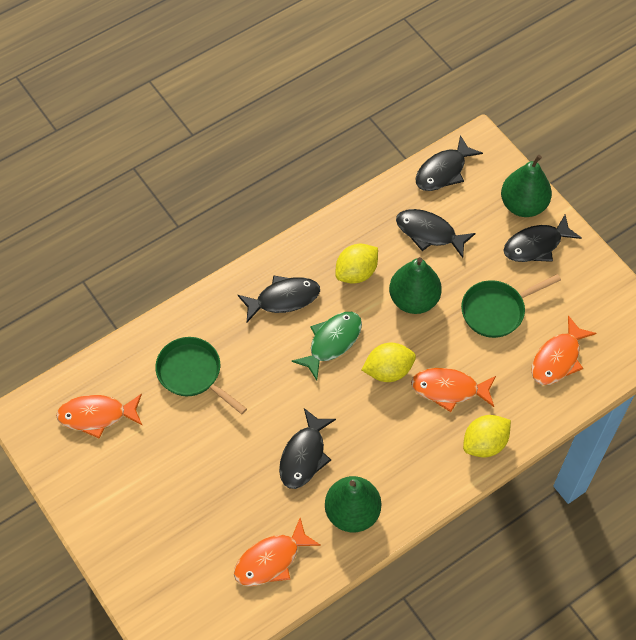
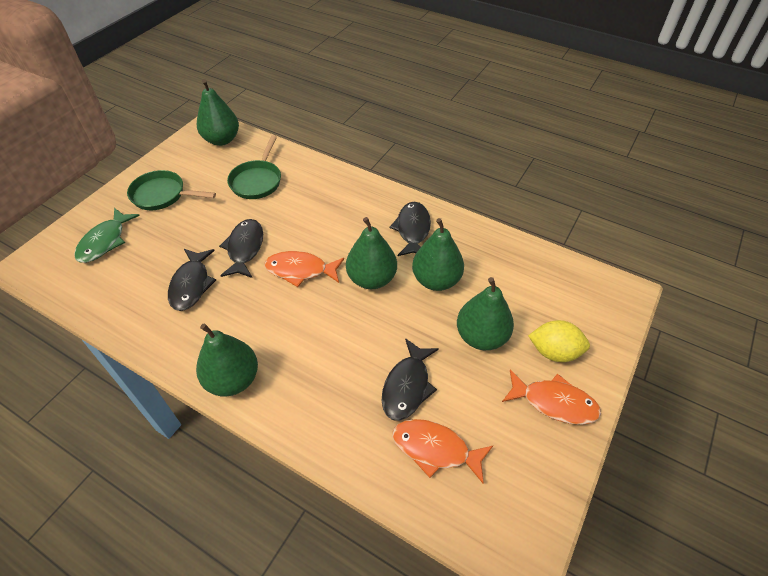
black fish: [237,275,320,322] [279,408,336,489] [396,209,476,258] [415,135,483,191] [503,214,582,262] = 5 -> [168,249,216,311] [219,219,263,278] [382,338,439,421] [390,202,431,256] = 4
green pear: [325,476,381,532] [389,257,442,314] [501,155,552,217] = 3 -> [196,323,258,397] [197,79,239,146] [346,217,397,289] [412,218,464,291] [457,277,514,350] = 5
orange fish: [56,394,143,439] [234,518,321,586] [411,368,496,412] [531,315,596,385] = 4 -> [264,251,344,287] [392,419,493,484] [502,370,601,424] = 3
yellow lemon: [336,244,378,284] [362,343,416,382] [463,415,511,458] = 3 -> [528,320,590,362] = 1

